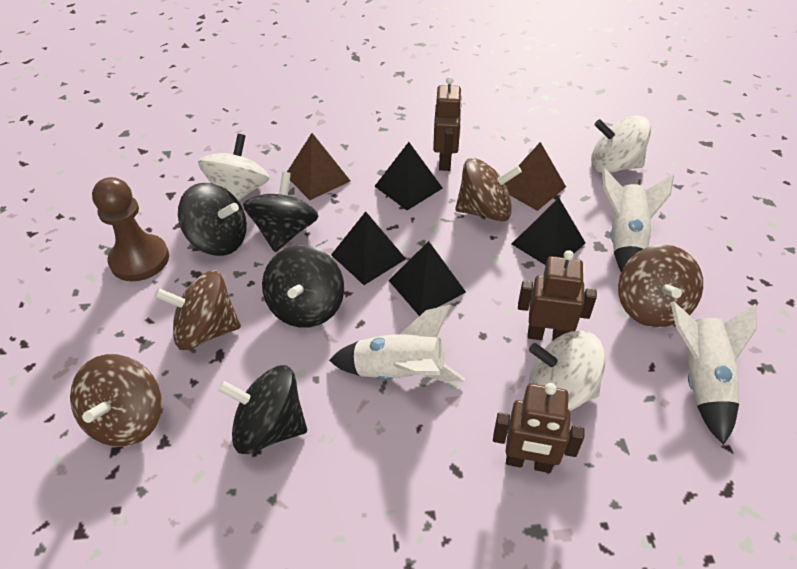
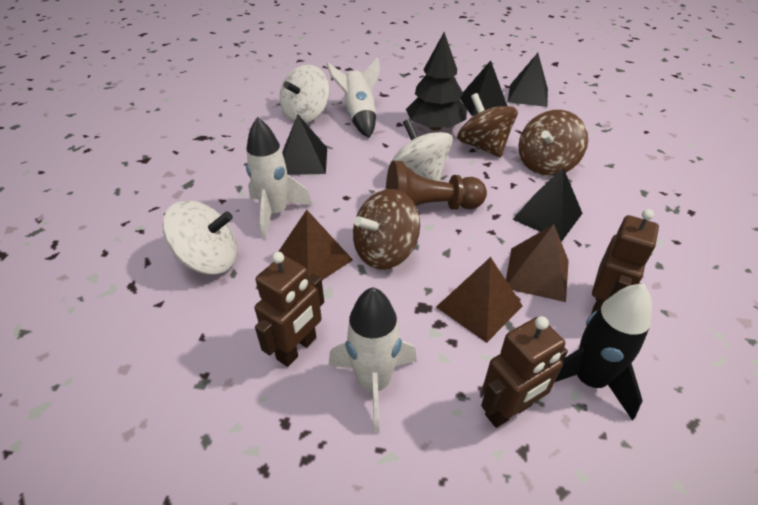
black rocket: none = 0 -> [555,283,652,420] = 1
black spinning top: [178,183,247,256] [217,365,307,454] [243,172,319,252] [262,245,344,328] = 4 -> none = 0
black tree: none = 0 -> [406,32,467,131] = 1
brown pyramid: [287,133,350,200] [505,142,566,211] = 2 -> [278,210,353,280] [436,257,523,343] [506,224,569,302] = 3
brown spinning top: [70,354,162,447] [154,270,241,350] [455,158,522,222] [618,245,703,328] = 4 -> [353,189,420,270] [457,93,518,158] [519,110,588,176] = 3

